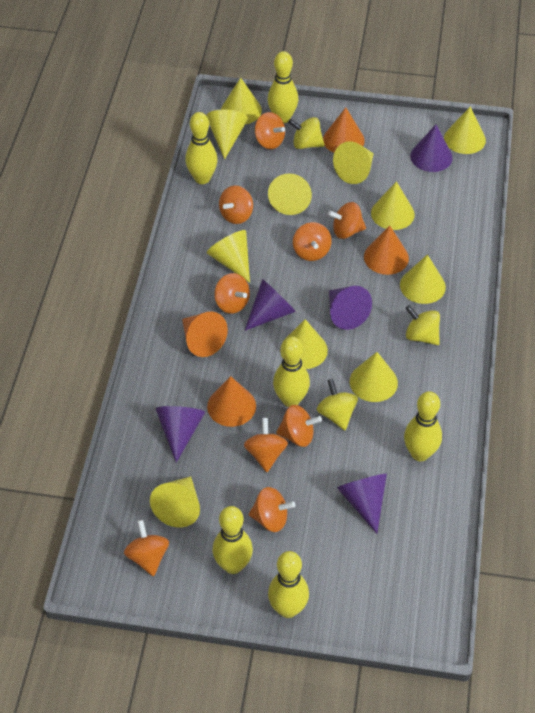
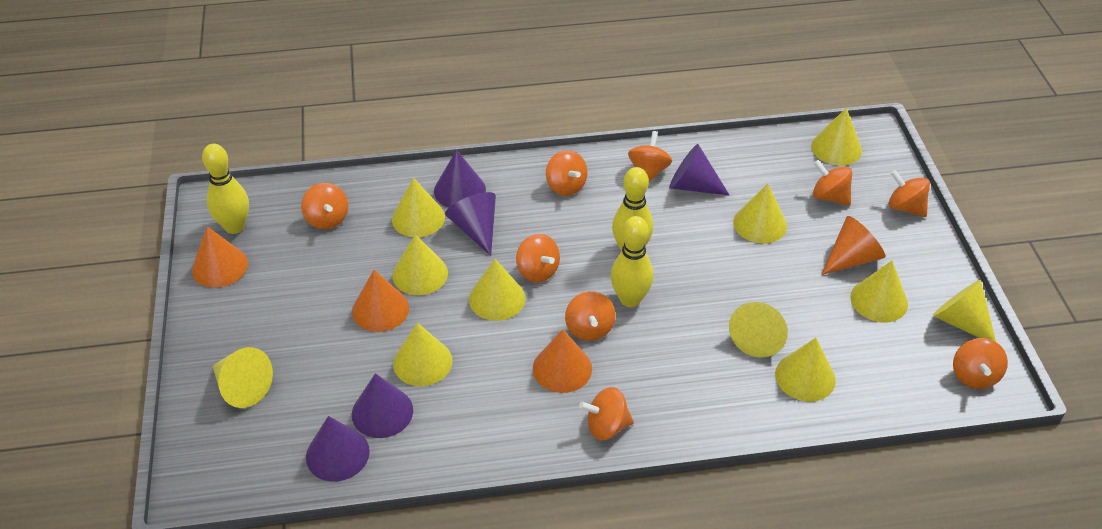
yellow bowling pin: [185,112,218,184] [213,506,253,574] [268,51,298,123] [268,551,309,618] [273,336,310,407] [404,391,442,461] = 6 -> [202,144,249,234] [611,216,653,307] [612,167,653,251] = 3
yellow spinning top: [288,117,325,149] [317,379,358,430] [405,305,440,345] = 3 -> none = 0

